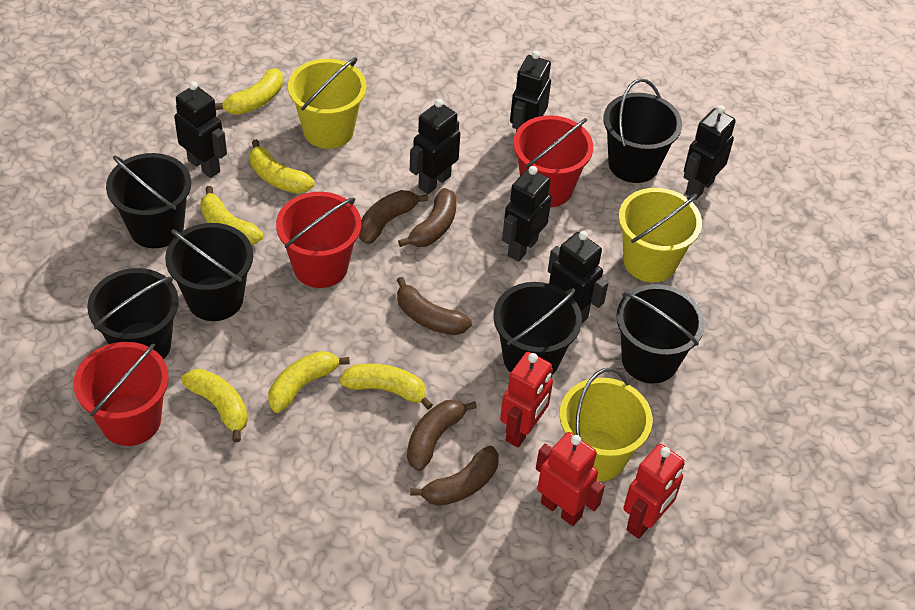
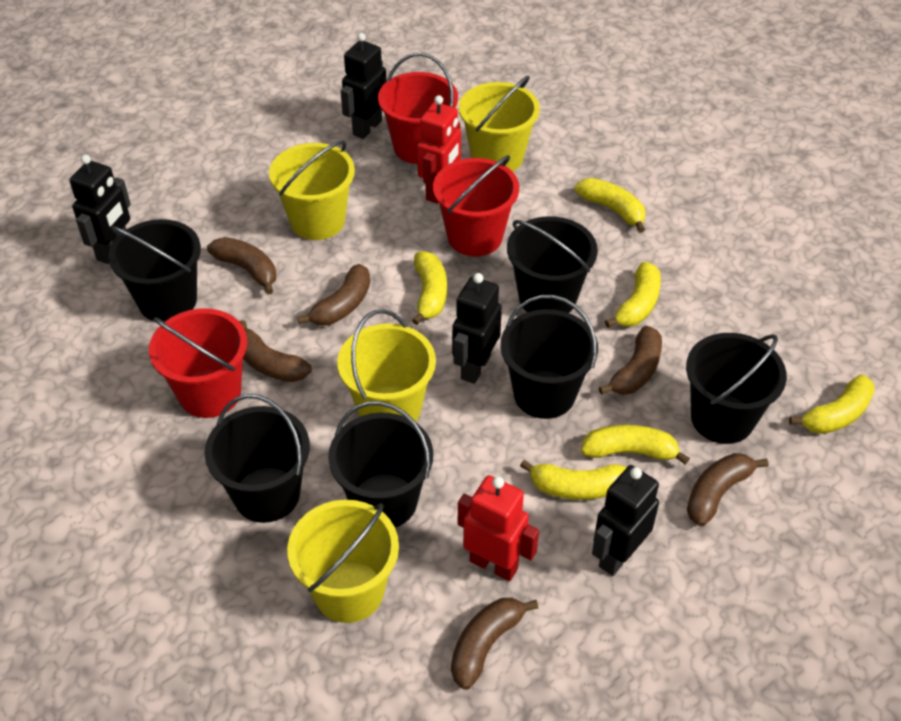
black robot: [174,81,227,178] [410,99,460,194] [502,166,552,262] [510,51,551,131] [548,231,608,323] [684,105,736,200] = 6 -> [69,155,131,264] [341,33,387,139] [452,273,502,384] [592,465,659,576] = 4
brown banana: [359,190,428,244] [397,277,472,335] [398,188,457,247] [407,400,477,471] [410,446,499,506] = 5 -> [207,237,276,295] [239,320,312,382] [297,264,370,326] [451,598,538,690] [599,326,662,395] [687,453,768,526] = 6
red robot: [500,352,553,448] [536,432,605,526] [623,444,685,539] = 3 -> [417,95,461,204] [458,475,539,581] = 2
yellow bucket: [288,57,366,149] [559,368,652,481] [619,188,702,282] = 3 -> [269,140,355,240] [287,500,399,623] [337,309,436,422] [459,76,540,172] = 4

